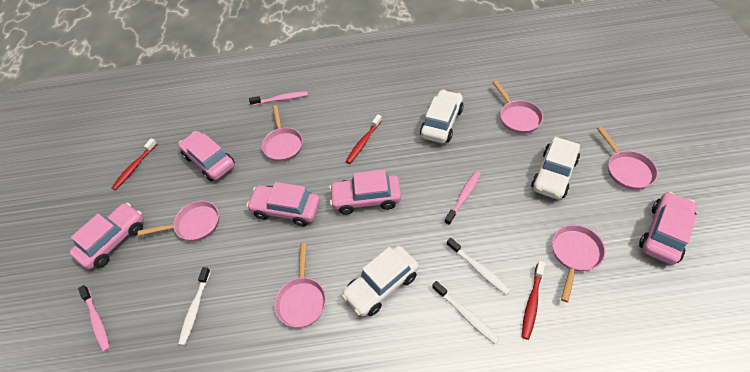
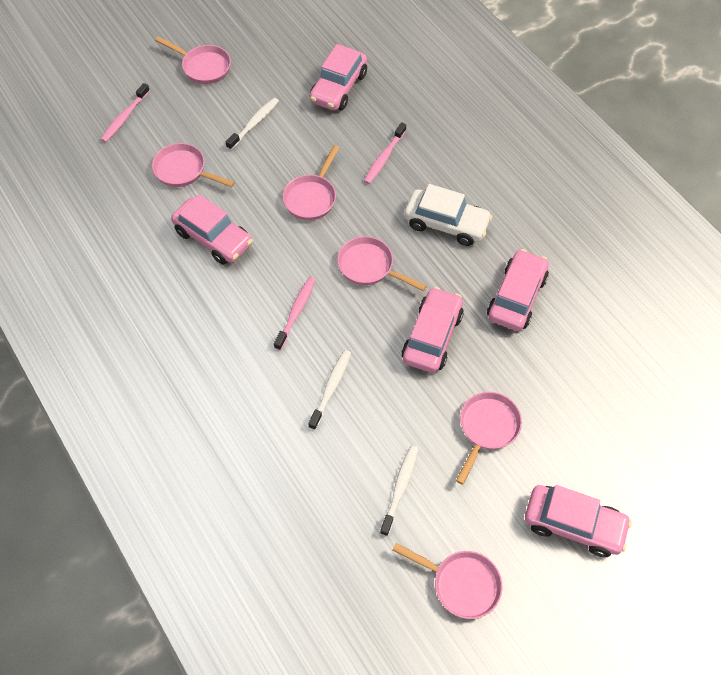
red toothbrush: [112,138,157,190] [345,115,382,164] [522,261,545,340] = 3 -> none = 0
white car: [342,246,419,316] [420,90,464,143] [531,137,580,199] = 3 -> [404,184,492,246] = 1

